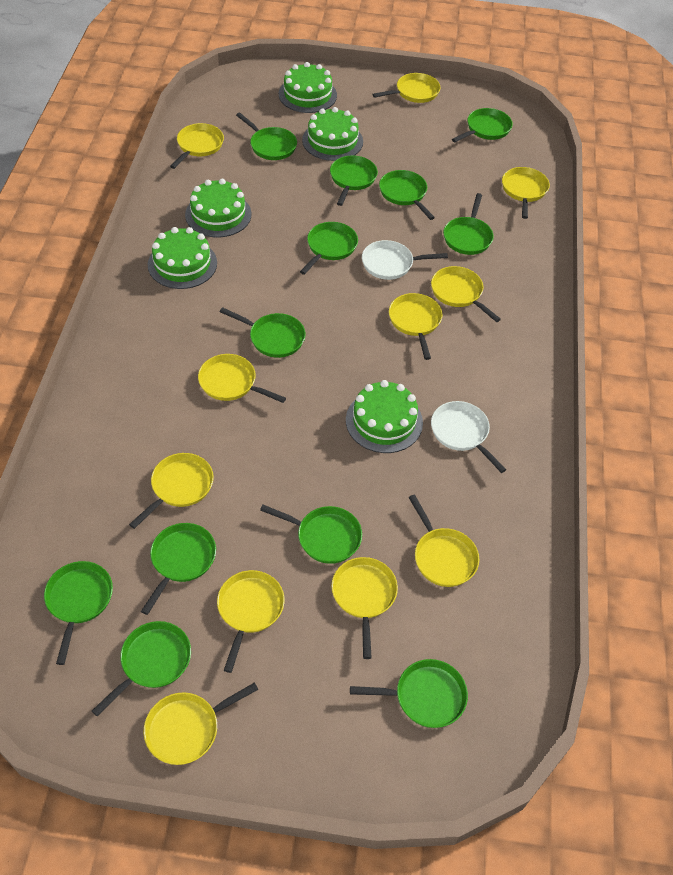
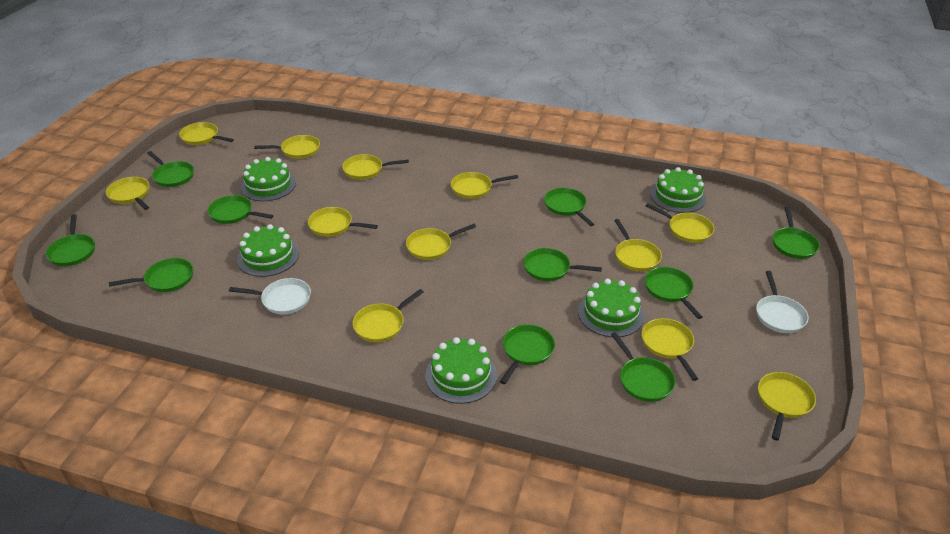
green pan: [44,561,113,665] [92,621,191,716] [141,523,216,615] [220,307,306,358] [236,112,297,160] [260,505,362,564] [300,222,358,275] [330,156,378,206] [350,659,468,728] [379,170,435,220] [443,193,494,255] [452,108,513,142] = 12 -> [46,214,95,266] [109,258,193,292] [147,151,194,187] [208,195,274,224] [500,324,555,384] [523,248,602,281] [544,188,594,226] [611,332,675,402] [645,267,703,319] [773,207,820,259] = 10
yellow pan: [129,453,214,529] [144,682,258,765] [170,123,224,169] [198,354,286,403] [217,570,284,673] [331,557,398,659] [372,73,441,103] [389,293,443,360] [408,494,479,587] [431,266,501,322] [502,167,550,219] = 11 -> [106,177,150,210] [179,122,234,145] [254,135,320,159] [308,207,378,237] [342,154,409,180] [353,289,424,342] [406,224,476,260] [451,172,518,199] [614,219,662,272] [642,318,698,381] [646,203,714,243] [758,372,816,441] = 12

